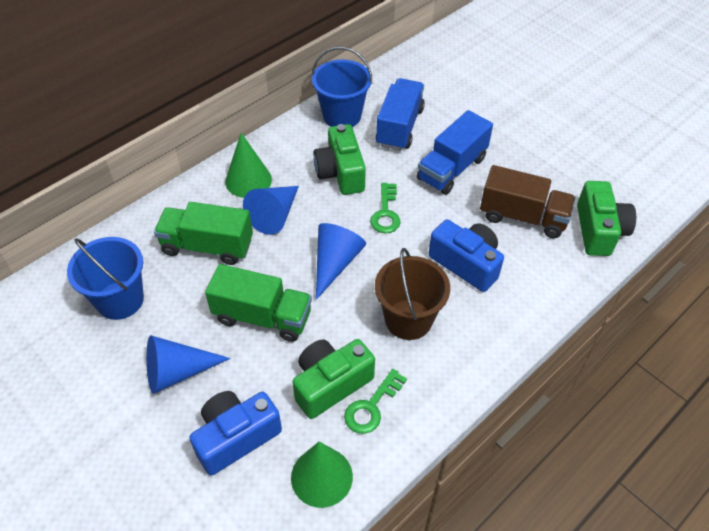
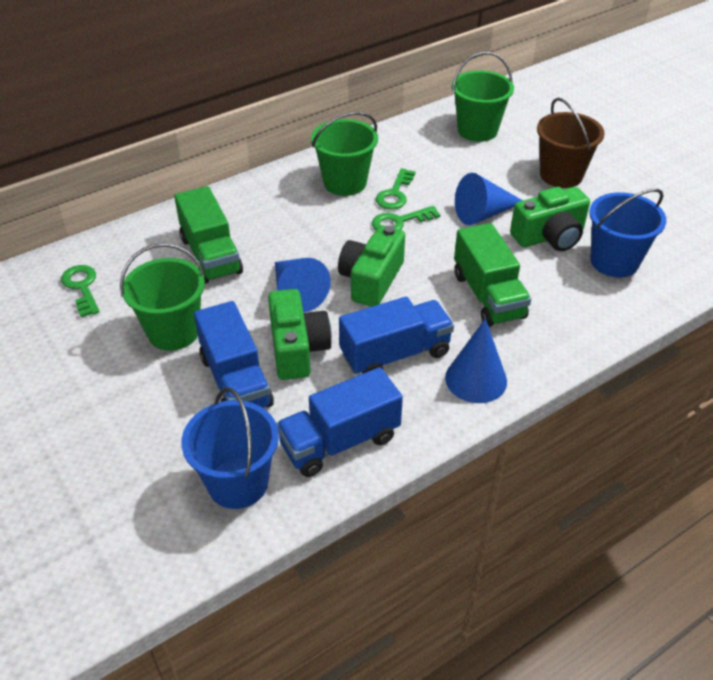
blue camera: [190,391,282,476] [428,220,504,292] = 2 -> none = 0
blue truck: [376,78,425,151] [417,110,493,195] = 2 -> [194,301,274,408] [276,367,403,477] [339,297,454,374] = 3
brown truck: [480,165,575,238] = 1 -> none = 0
green bucket: none = 0 -> [120,243,205,351] [311,112,378,196] [452,52,514,142] = 3
green cone: [225,133,272,198] [291,442,353,508] = 2 -> none = 0
green key: [344,369,407,434] [370,183,401,233] = 2 -> [61,265,100,317] [372,206,440,230] [376,168,416,209] = 3

